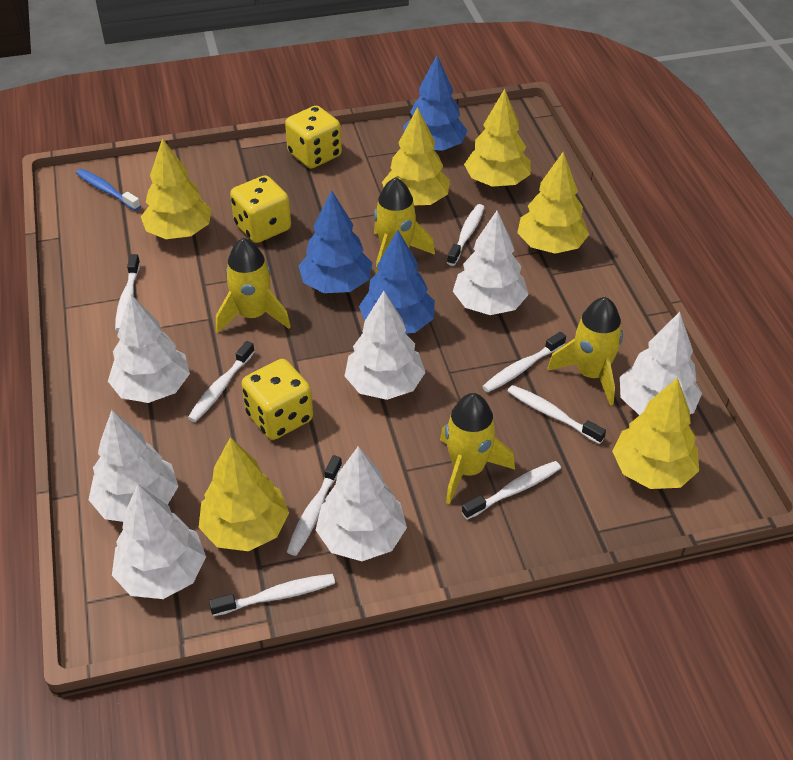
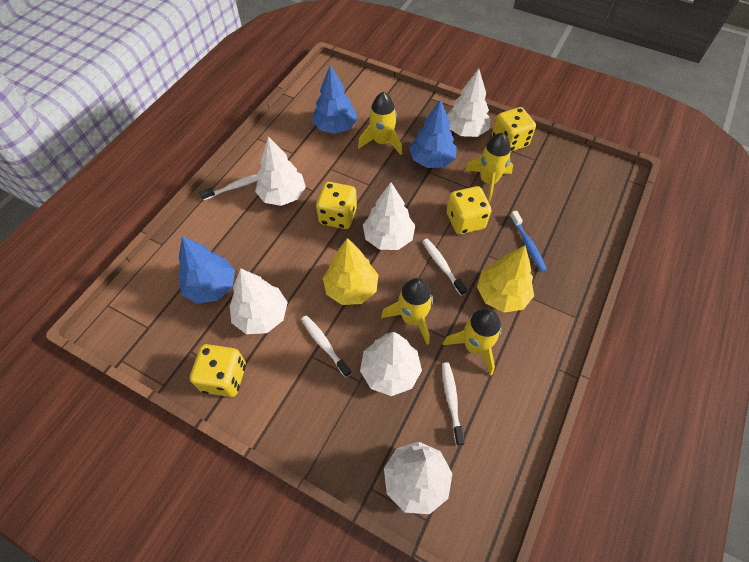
white toothbrush: [115,254,140,332] [188,341,255,422] [209,574,335,616] [287,455,342,556] [447,204,485,266] [462,461,561,520] [482,332,566,392] [507,385,606,444] = 8 -> [200,174,259,200] [301,315,351,378] [422,239,467,296] [442,362,465,446] = 4
white tree: [88,410,179,522] [108,294,190,403] [112,484,206,599] [316,446,407,561] [345,291,426,400] [453,211,528,315] [620,312,702,415] = 7 -> [230,268,288,334] [255,136,306,206] [360,332,422,396] [363,182,415,250] [384,442,452,514] [447,69,491,137] = 6
yellow dice: [230,175,291,243] [241,359,313,440] [285,106,342,168] = 3 -> [190,344,246,397] [316,182,357,229] [447,186,491,234] [492,107,536,152] = 4
yellow tree: [141,138,212,239] [199,437,289,551] [382,107,450,205] [464,89,531,187] [517,152,589,254] [612,378,699,489] = 6 -> [323,238,378,305] [477,245,534,313] = 2

